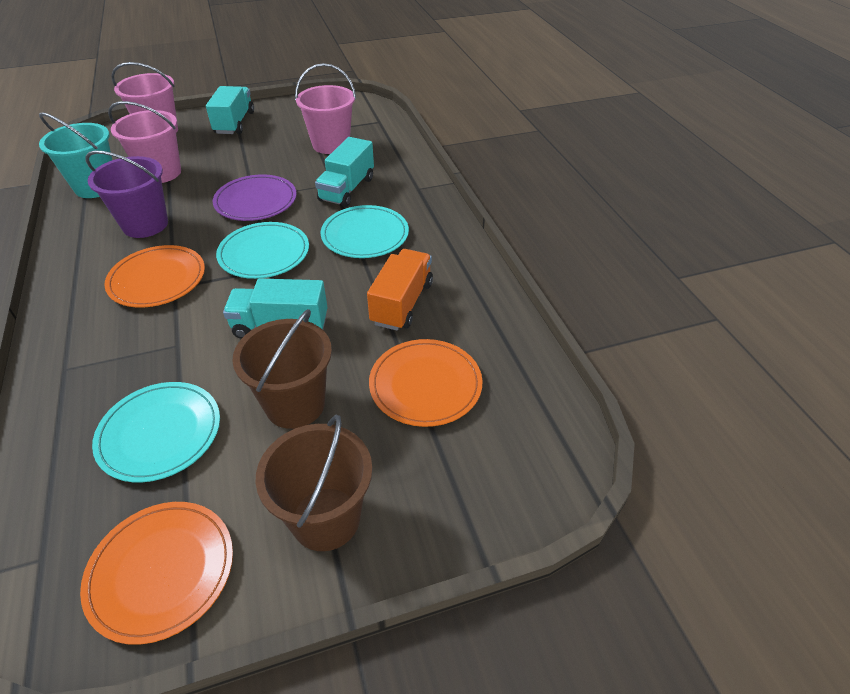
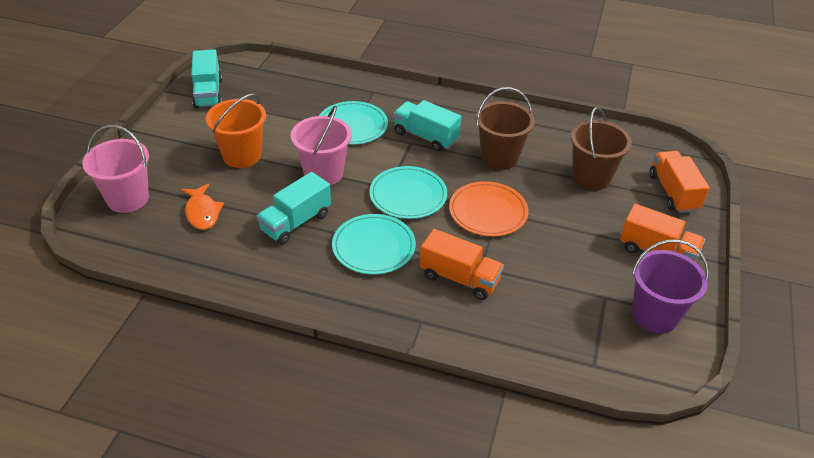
orange bucket: none = 0 -> [206,93,266,168] = 1
orange fish: none = 0 -> [181,183,224,230] = 1
orange plate: [80,502,233,645] [104,245,205,308] [369,339,483,427] = 3 -> [449,181,529,236] = 1
orange truck: [367,249,433,331] = 1 -> [420,229,504,300] [620,204,705,262] [650,151,710,213] = 3
pink bucket: [108,101,181,183] [111,62,178,133] [295,63,356,154] = 3 -> [82,125,149,213] [291,106,352,186] = 2
purple plate: [213,174,297,221] = 1 -> none = 0
turquoise bucket: [39,112,112,198] = 1 -> none = 0

